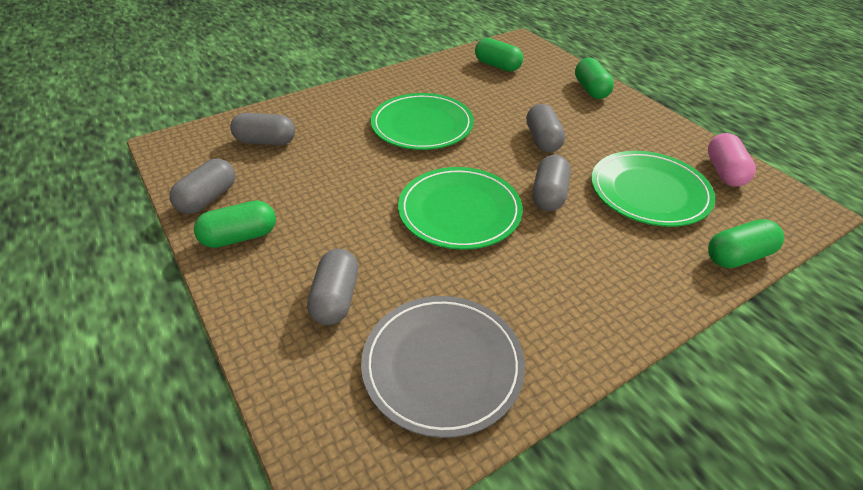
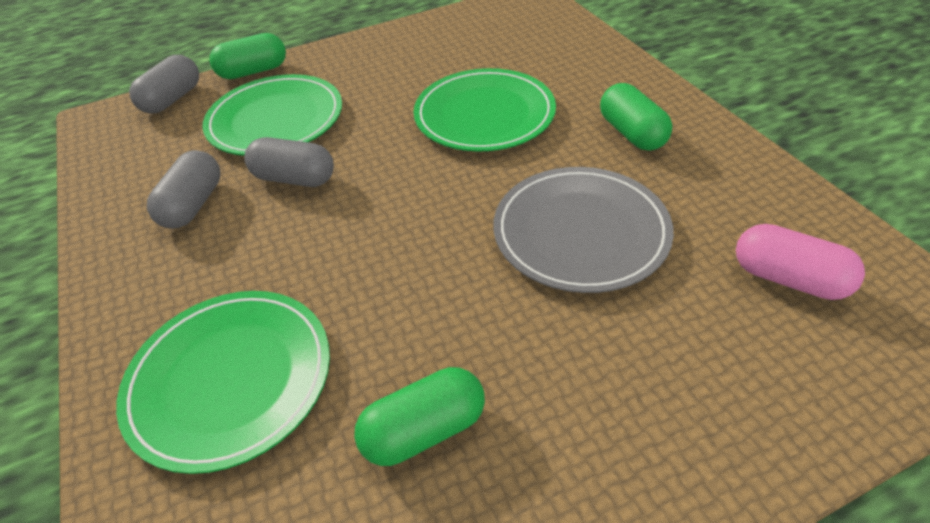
green capsule: [194,200,276,248] [475,38,523,72] [575,58,614,99] [708,219,784,268] = 4 -> [209,33,286,79] [354,367,485,466] [600,83,672,151] = 3
grey capsule: [170,159,235,214] [230,113,295,145] [307,249,358,325] [526,104,565,153] [532,155,571,211] = 5 -> [129,55,199,114] [147,150,221,228] [244,137,334,187] = 3

